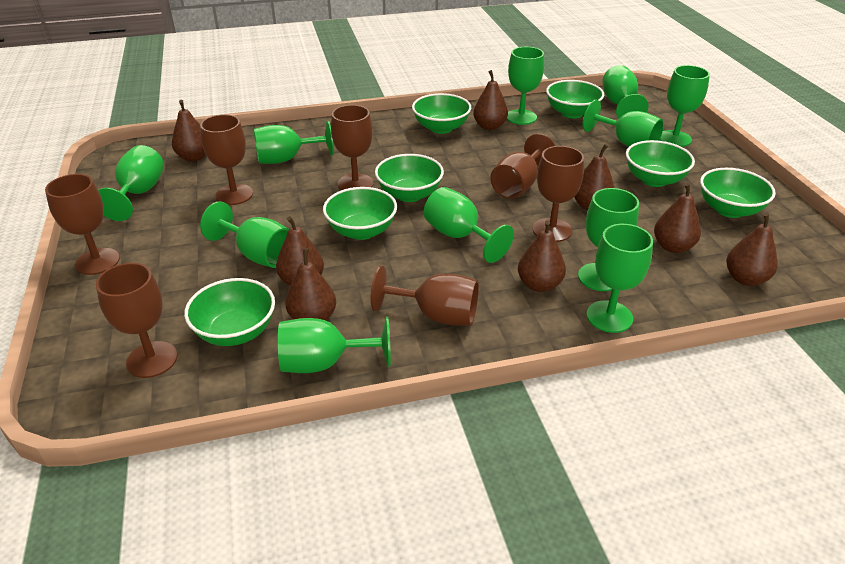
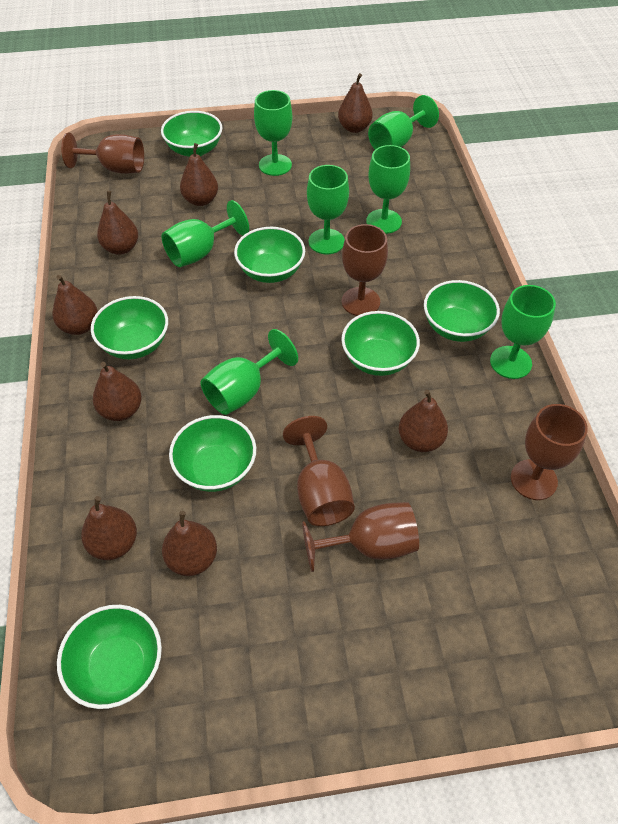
brown goblet: [45,174,120,275] [96,263,178,378] [200,114,253,205] [331,105,374,190] [371,266,479,326] [490,134,556,199] [532,146,584,242] = 7 -> [61,133,144,174] [283,416,355,526] [302,502,419,572] [342,224,388,316] [511,404,588,500] = 5
green goblet: [98,145,164,221] [200,201,289,268] [254,121,334,164] [278,317,391,373] [424,187,514,263] [507,47,544,125] [578,188,639,291] [583,100,664,147] [586,224,653,333] [602,65,648,119] [660,65,710,147] = 11 -> [162,200,249,267] [201,329,298,415] [254,90,292,176] [307,165,349,254] [366,145,410,234] [368,95,439,149] [490,285,556,379] = 7

